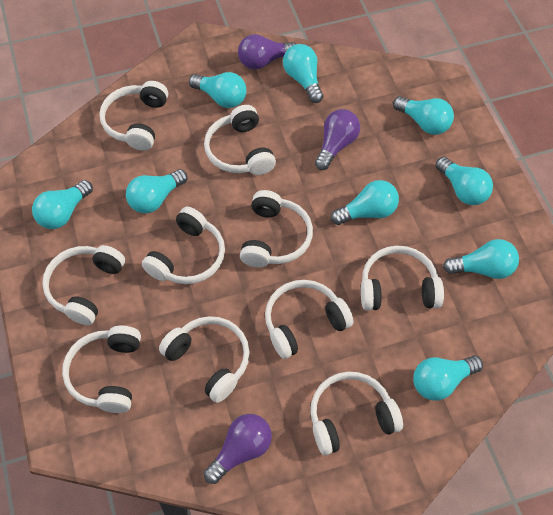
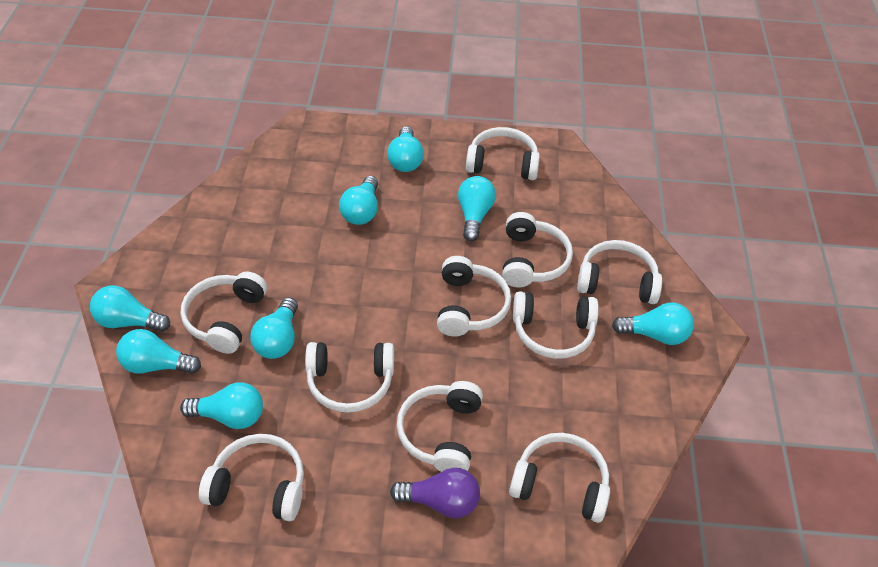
purple light bulb: [204,414,272,484] [238,34,296,69] [315,109,360,170] = 3 -> [390,468,480,518] = 1
turquoise light bulb: [32,180,93,229] [126,169,187,213] [189,72,246,108] [283,44,323,103] [331,180,399,225] [393,96,454,135] [413,356,483,401] [436,157,493,205] [443,239,519,279] = 9 -> [90,286,170,332] [116,329,201,374] [180,383,263,429] [250,297,298,359] [339,176,378,225] [387,126,424,172] [458,176,496,241] [612,303,694,345] = 8

